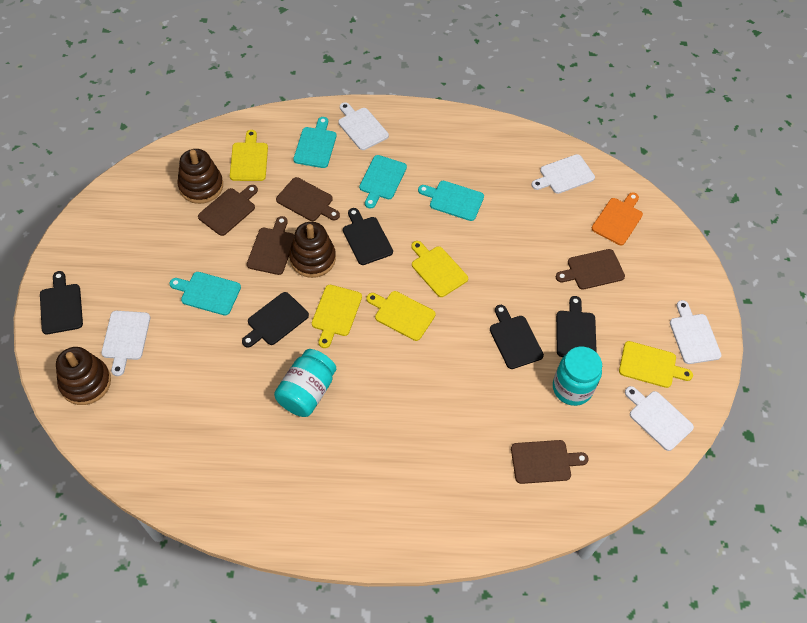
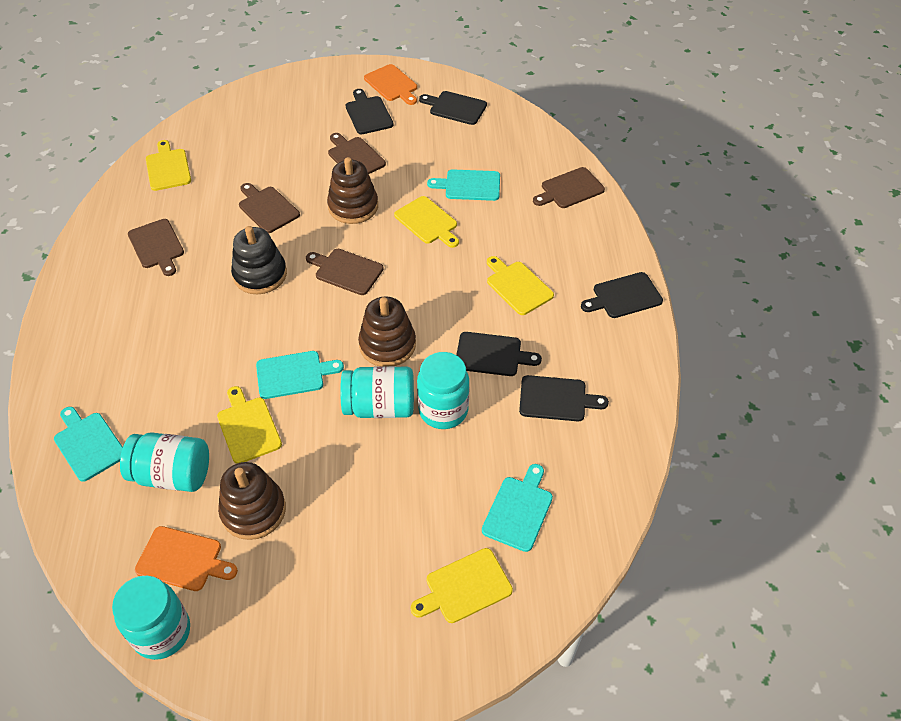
black stacking toy: none = 0 -> [231,226,287,294] = 1
orange cutting board: [592,192,643,245] = 1 -> [135,526,238,591] [364,64,417,105] = 2
turquoise jar: [274,349,336,417] [553,347,602,406] = 2 -> [112,576,190,660] [120,432,209,492] [340,366,414,418] [417,352,469,429] = 4
white cutting board: [101,311,150,376] [338,102,389,150] [531,154,595,194] [625,386,694,451] [670,300,722,364] = 5 -> none = 0

